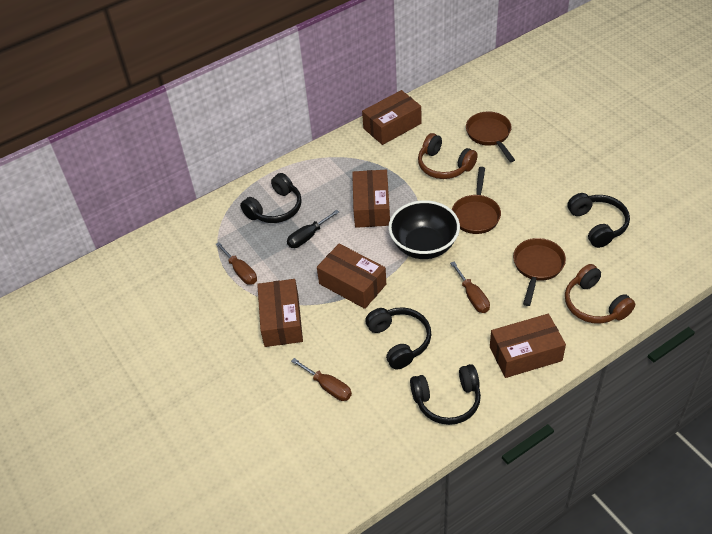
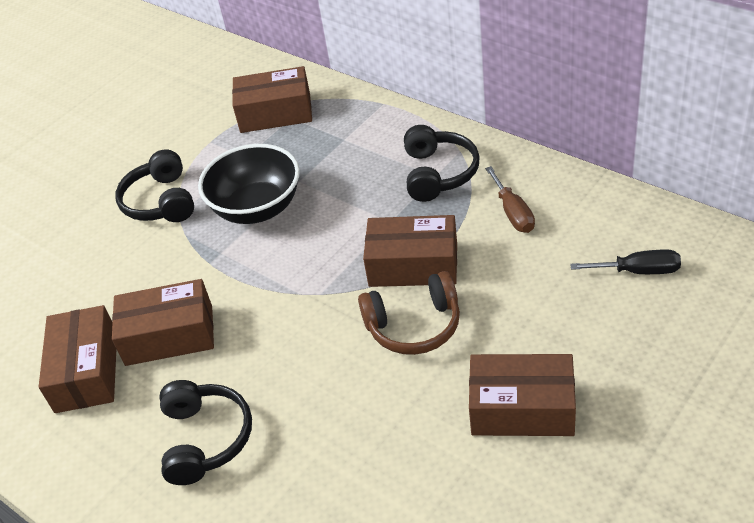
black headphones: [240,173,302,223] [365,307,431,369] [410,364,481,425] [567,193,630,248] = 4 -> [115,149,194,222] [160,380,252,485] [404,125,480,202] = 3
brown headphones: [418,133,478,179] [565,264,635,324] = 2 -> [358,271,460,355] = 1
brown pan: [452,167,501,234] [466,111,515,162] [513,238,566,306] = 3 -> none = 0
brown screwdriver: [215,242,257,285] [291,358,352,401] [450,262,490,313] = 3 -> [485,166,535,233] = 1

